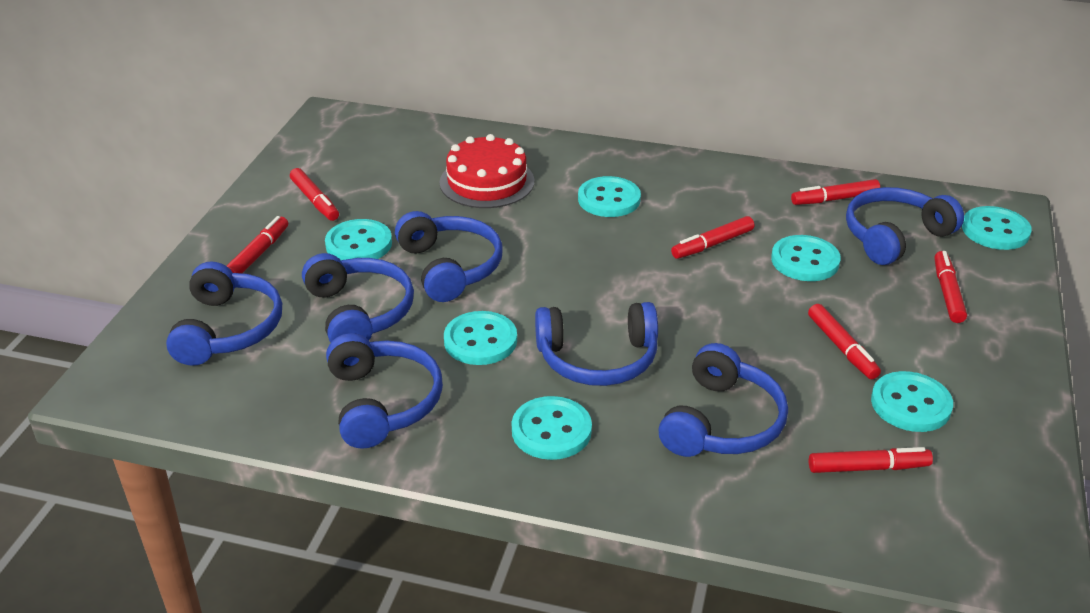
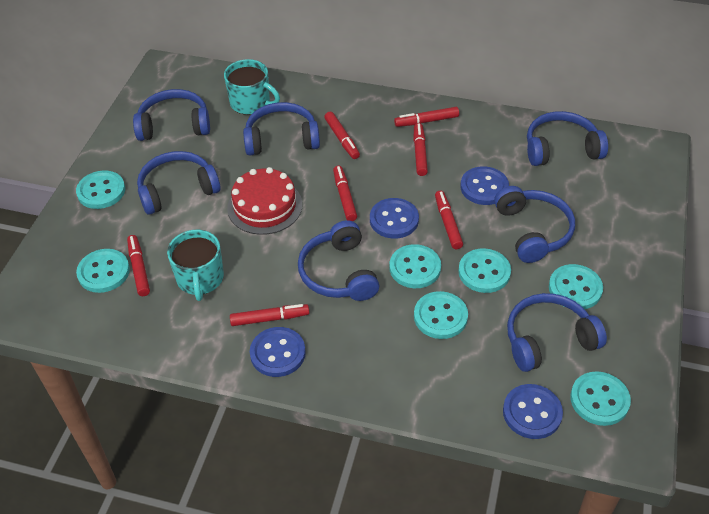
blue button: none = 0 -> [250,327,306,377] [370,198,419,239] [460,167,509,205] [503,384,563,439] = 4
turquoise mug: none = 0 -> [167,230,224,301] [224,59,280,115] = 2

